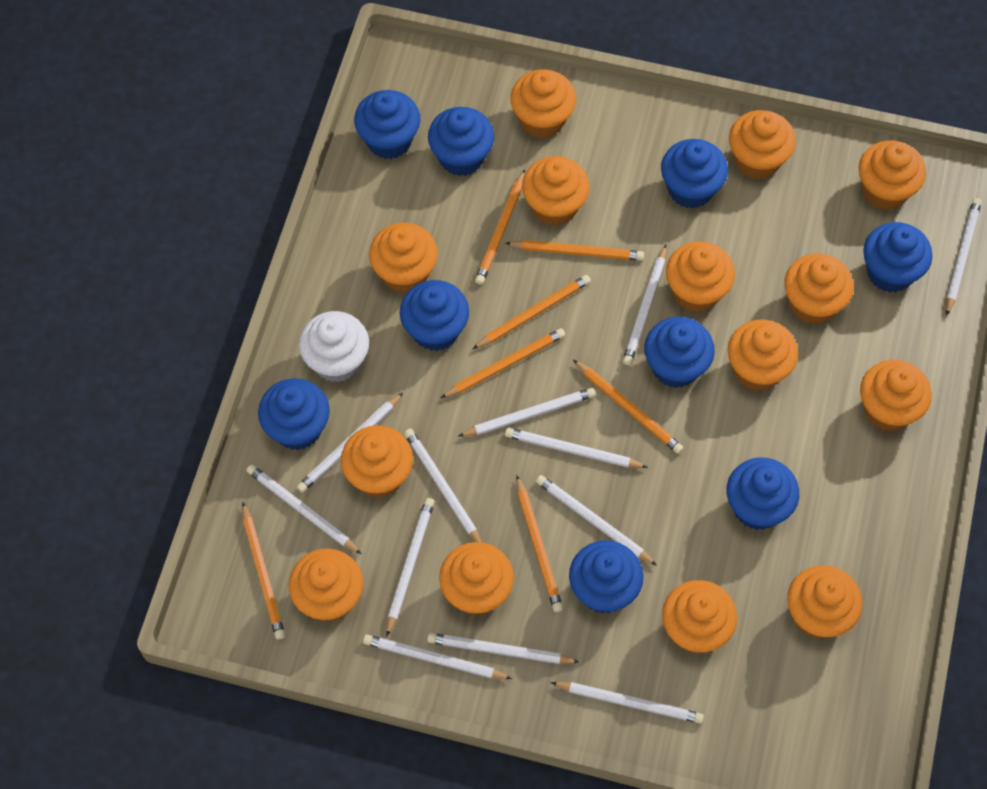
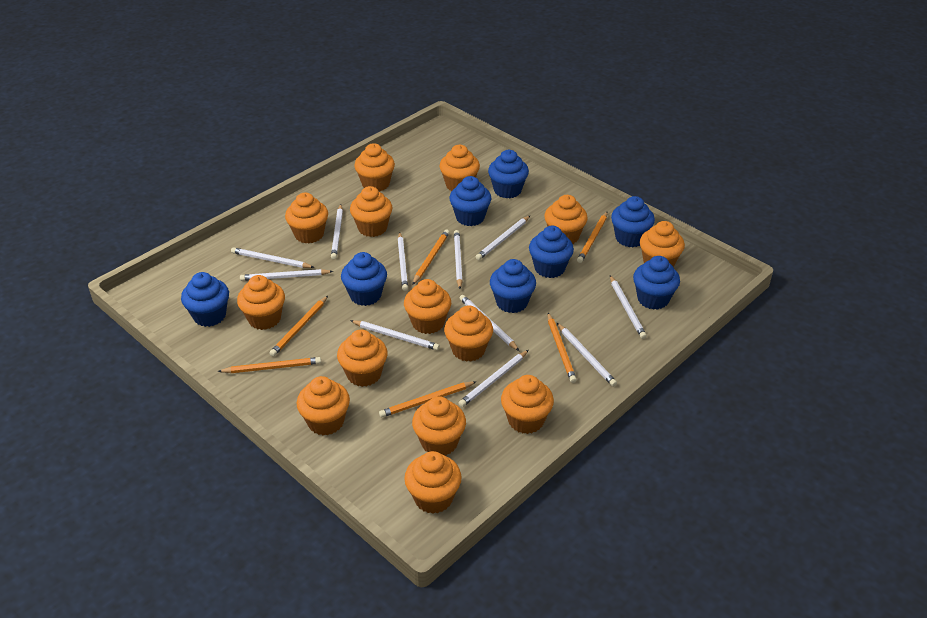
blue cupcake: [258,378,330,450] [354,90,420,159] [400,280,469,351] [428,107,494,176] [569,540,644,614] [644,317,715,388] [661,139,728,209] [727,457,799,530] [863,222,932,292] = 9 -> [181,272,229,327] [341,252,387,306] [449,176,491,226] [488,150,529,198] [490,259,536,313] [529,226,574,278] [611,196,655,247] [633,256,680,310] = 8
orange pencil: [242,502,285,640] [441,328,565,398] [472,275,591,349] [475,169,525,285] [505,240,644,261] [516,475,563,612] [573,360,683,454] = 7 -> [218,357,321,373] [269,296,328,356] [379,381,477,418] [412,230,450,285] [548,313,577,383] [577,212,607,263] = 6
white cupcake: [299,311,369,383] = 1 -> none = 0
white pencil: [247,464,361,554] [297,392,404,493] [363,634,512,679] [386,498,435,637] [404,428,482,542] [427,633,579,664] [458,388,596,437] [505,428,648,468] [536,475,657,566] [550,682,704,724] [623,245,666,365] [946,198,982,316] = 12 -> [231,247,315,268] [240,269,334,281] [331,205,343,259] [350,320,440,350] [398,232,408,291] [454,230,463,289] [459,350,529,407] [460,295,519,351] [476,216,530,260] [557,323,617,387] [610,275,647,339] = 11

